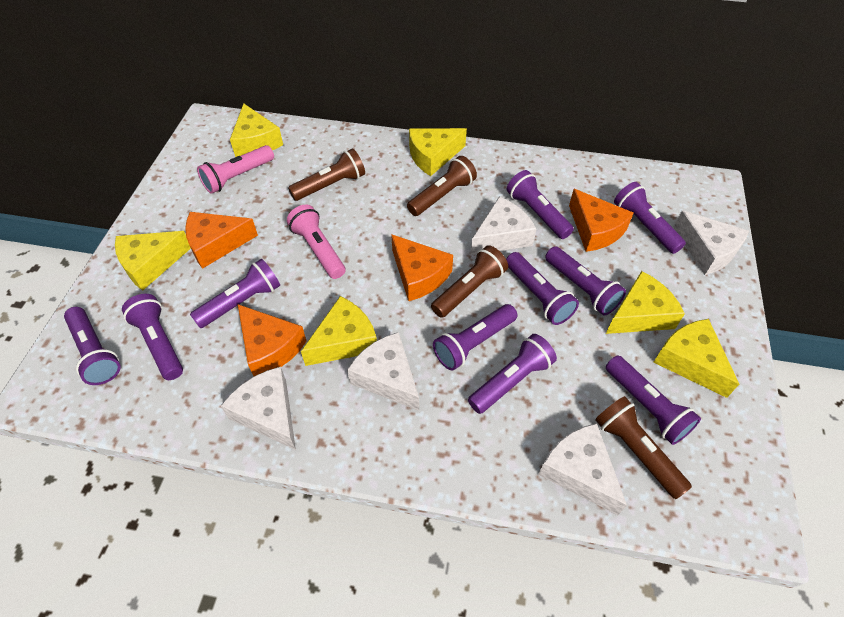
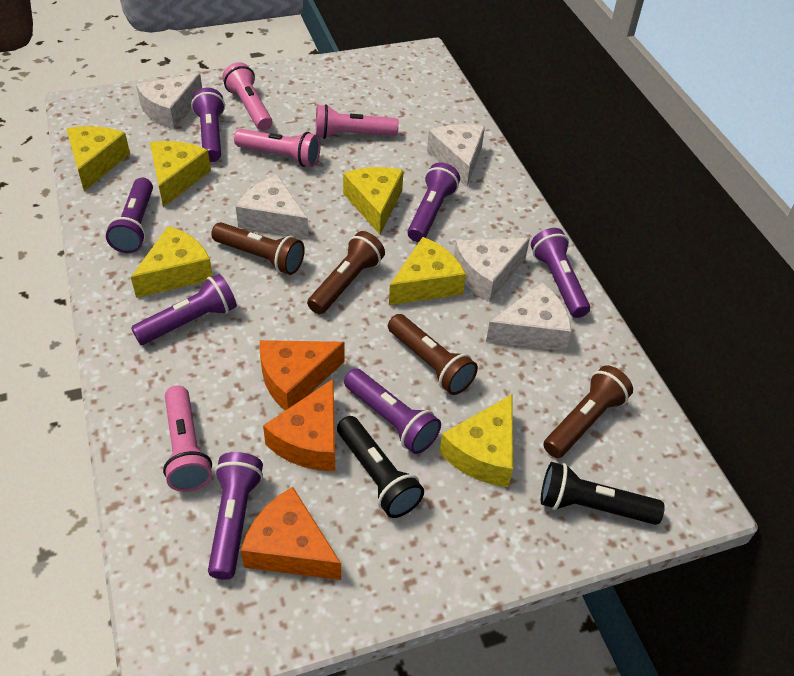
black flashlight: none = 0 -> [337,416,424,518] [541,462,665,525] = 2
orange cheese: [185,212,258,269] [238,304,307,376] [391,234,453,301] [569,189,634,252] = 4 -> [241,487,341,580] [260,340,345,411] [263,378,335,471] = 3
pink flashlight: [197,145,274,194] [287,205,345,279] = 2 -> [163,385,212,492] [222,62,272,131] [234,129,320,167] [315,104,399,139] = 4
purple flashlight: [64,307,121,385] [122,294,183,380] [190,259,280,328] [433,304,517,370] [468,334,557,414] [506,170,574,239] [506,252,579,325] [545,247,626,316] [606,355,701,445] [614,182,686,254] = 10 -> [106,178,153,253] [131,274,237,345] [191,88,225,162] [208,452,263,580] [344,368,441,454] [407,163,460,242] [531,228,590,318] = 7

